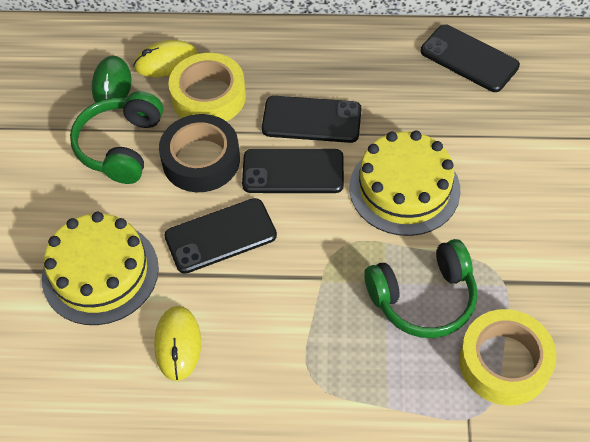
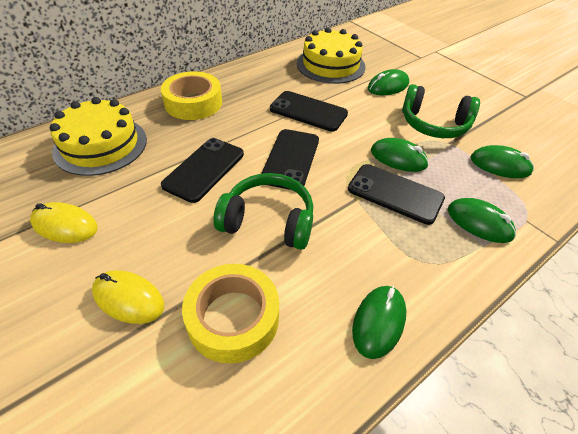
black tape: [159,114,240,192] = 1 -> none = 0
green mouse: [92,56,131,103] = 1 -> [352,286,406,359] [368,69,409,95] [371,138,429,172] [448,198,516,243] [471,145,534,178] = 5

